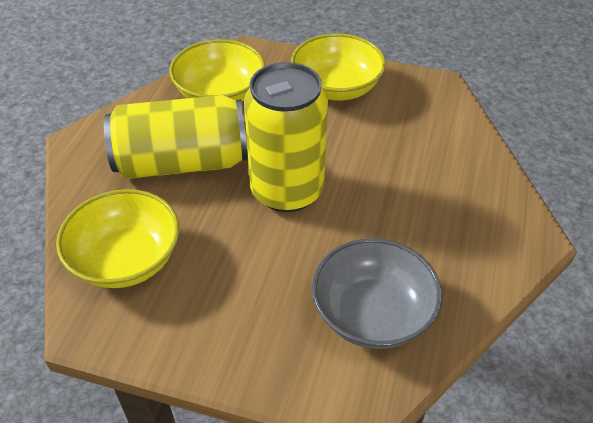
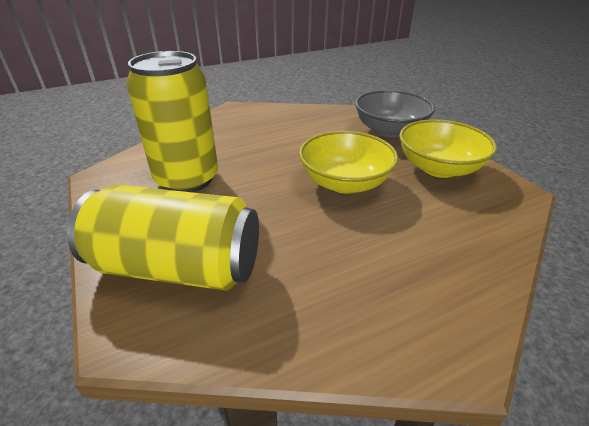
yellow bowl: [56,189,179,288] [169,39,265,102] [291,33,386,101] = 3 -> [299,131,398,194] [399,119,497,178] = 2

